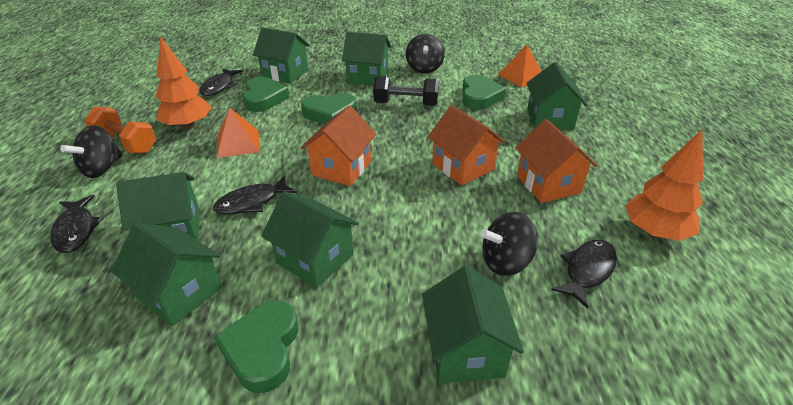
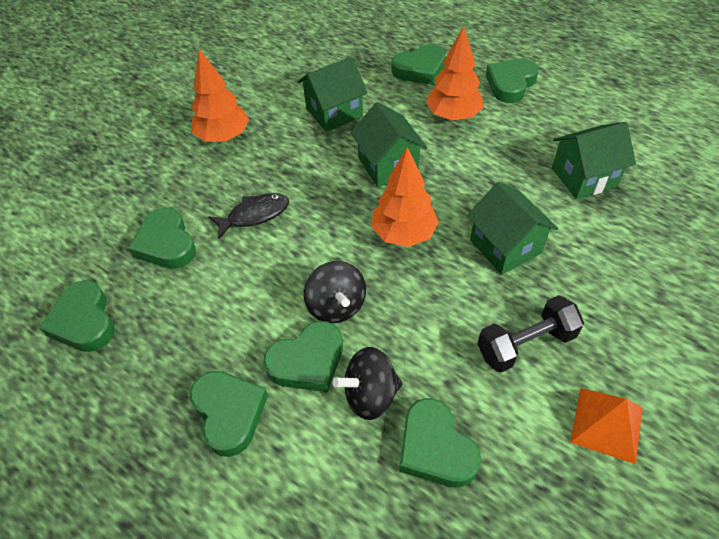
black fish: [50,195,103,253] [200,68,243,96] [213,176,297,215] [551,240,617,309] = 4 -> [208,193,289,239] = 1
black spinning top: [60,125,123,178] [406,34,445,73] [480,212,538,276] = 3 -> [304,261,366,323] [333,347,403,420] = 2
green heart: [215,300,298,393] [243,77,290,112] [301,93,357,124] [462,75,506,110] = 4 -> [39,280,115,352] [129,208,196,269] [190,371,268,457] [263,321,343,392] [391,44,446,85] [399,398,481,488] [486,58,539,103] = 7
green house: [111,223,222,326] [116,172,200,240] [253,27,310,84] [261,191,359,288] [342,32,391,86] [422,266,524,383] [527,62,587,130] = 7 -> [298,57,368,132] [351,102,427,187] [467,182,558,275] [552,122,636,199] = 4
orange dumbbell: [84,106,156,153] = 1 -> none = 0
orange house: [301,105,377,186] [428,105,505,185] [515,119,598,203] = 3 -> none = 0
orange pyramid: [217,107,260,158] [498,45,542,87] = 2 -> [570,388,643,464] = 1
orange tree: [156,36,212,129] [625,130,703,241] = 2 -> [192,49,249,142] [371,147,439,247] [426,26,484,121] = 3

